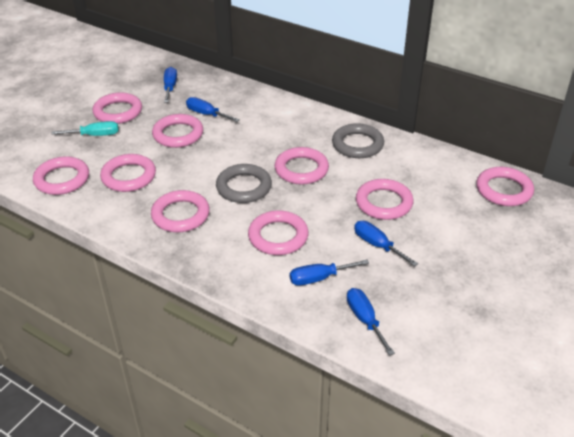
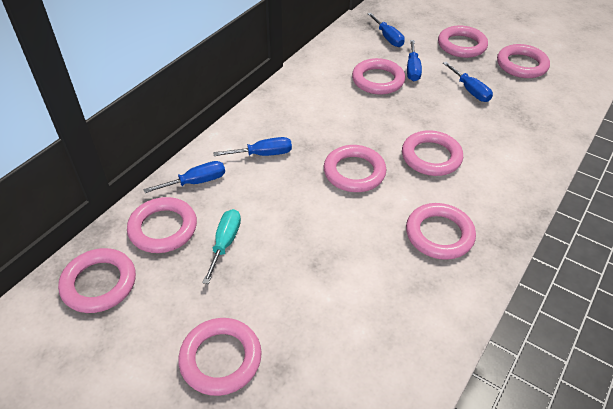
grey ring: [216,164,272,203] [332,123,384,158] = 2 -> none = 0

